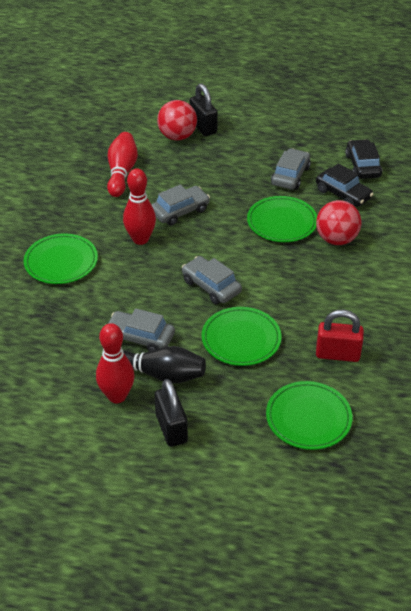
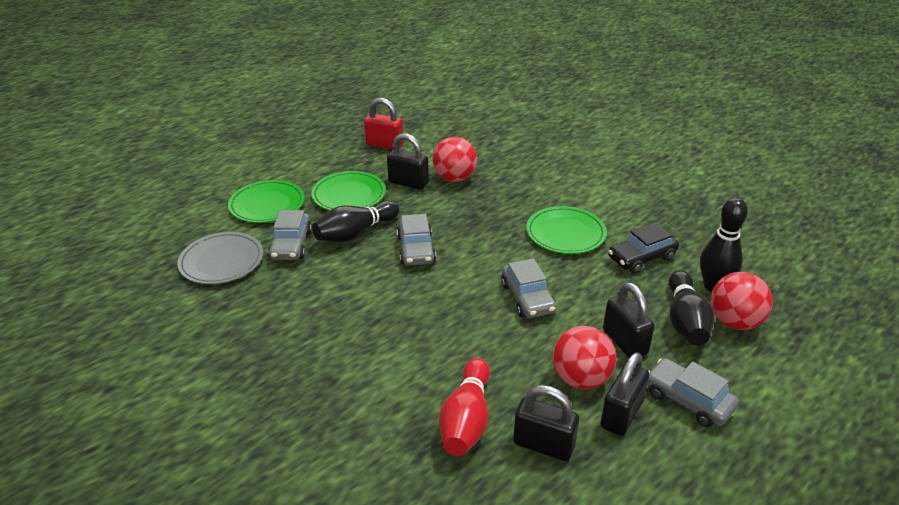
black bowling pin: [123,346,206,384] = 1 -> [312,201,400,242] [669,270,715,346] [700,198,748,292] = 3
black car: [316,163,373,207] [345,139,382,179] = 2 -> [608,222,679,273] = 1
black padlock: [155,379,188,447] [189,83,218,136] = 2 -> [387,133,429,190] [513,385,579,461] [600,352,649,436] [603,282,655,358] = 4
green plate: [23,234,98,284] [201,307,282,366] [247,196,317,242] [266,381,352,450] = 4 -> [228,180,305,223] [311,171,386,211] [526,206,607,254] = 3
grey plate: none = 0 -> [177,232,263,284] = 1
red ball: [157,100,197,140] [316,200,361,245] = 2 -> [432,137,477,182] [553,326,617,389] [711,272,773,330] = 3
red bowling pin: [96,323,135,403] [107,132,138,197] [123,168,156,245] = 3 -> [439,358,490,456] = 1

